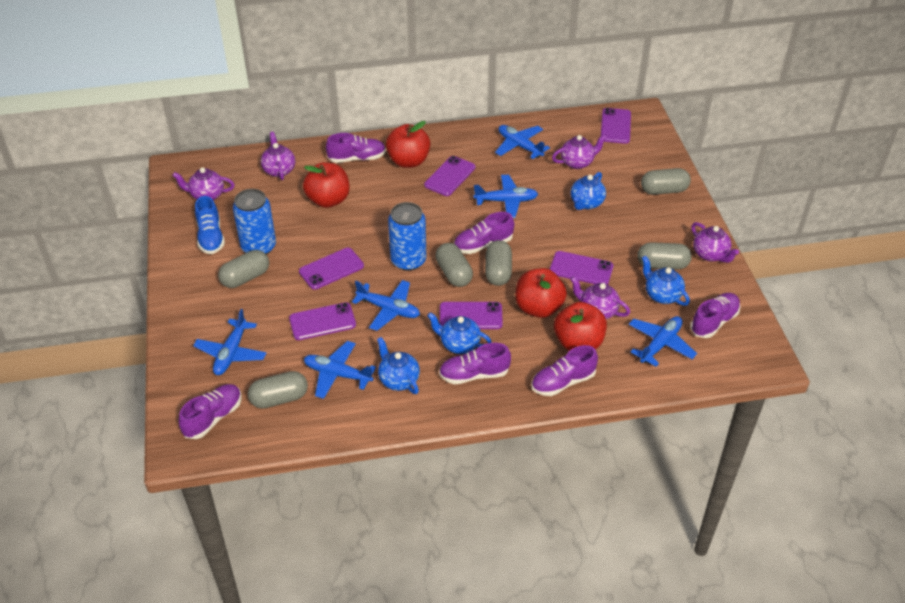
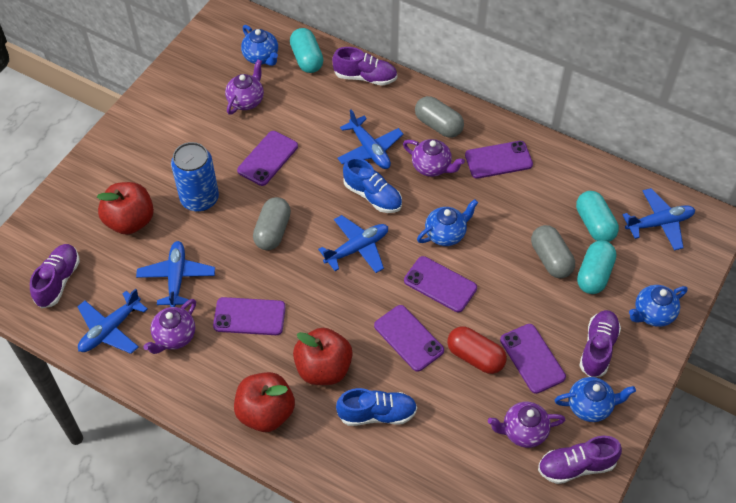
blue can: [233,189,276,255] [388,202,426,271] = 2 -> [171,142,219,212] = 1
blue plane: [193,309,267,375] [304,341,376,399] [352,280,420,331] [473,175,538,218] [495,125,550,159] [629,316,697,367] = 6 -> [77,288,148,354] [136,241,215,307] [318,215,388,273] [337,109,403,169] [623,188,695,251] = 5
blue shoe: [195,196,225,254] = 1 -> [336,388,417,426] [343,157,402,213] = 2
grey capsule: [218,250,269,288] [248,371,308,409] [435,243,473,287] [485,240,512,286] [638,242,692,270] [641,168,691,195] = 6 -> [253,197,291,250] [415,96,464,138] [531,225,575,278] = 3
purple shoe: [179,384,242,439] [326,133,386,163] [439,343,511,384] [454,212,514,254] [531,345,598,396] [690,293,741,338] = 6 -> [30,244,80,308] [332,47,397,86] [538,436,622,484] [579,310,621,377] = 4
purple teapot: [172,167,235,201] [261,132,295,180] [552,135,607,169] [570,276,630,319] [691,222,739,263] = 5 -> [143,299,196,354] [225,59,264,115] [403,139,465,177] [488,402,565,448] = 4
red apple: [303,163,349,208] [386,121,430,168] [515,268,567,318] [554,302,607,351] = 4 -> [97,182,154,235] [234,372,295,432] [293,328,353,385] = 3
red capsule: none = 0 -> [447,326,507,374] = 1
turquoise capsule: none = 0 -> [290,28,323,73] [576,191,619,242] [577,240,616,294] = 3

